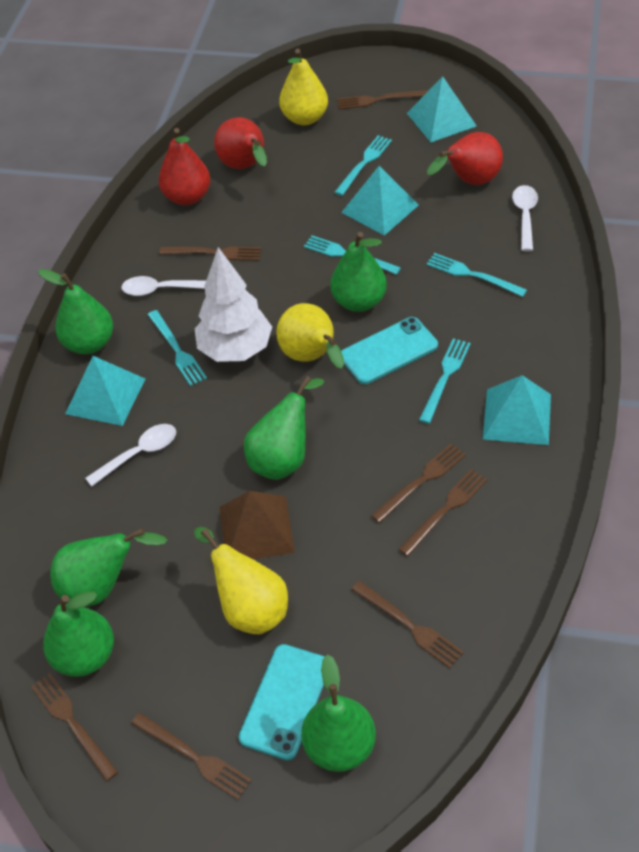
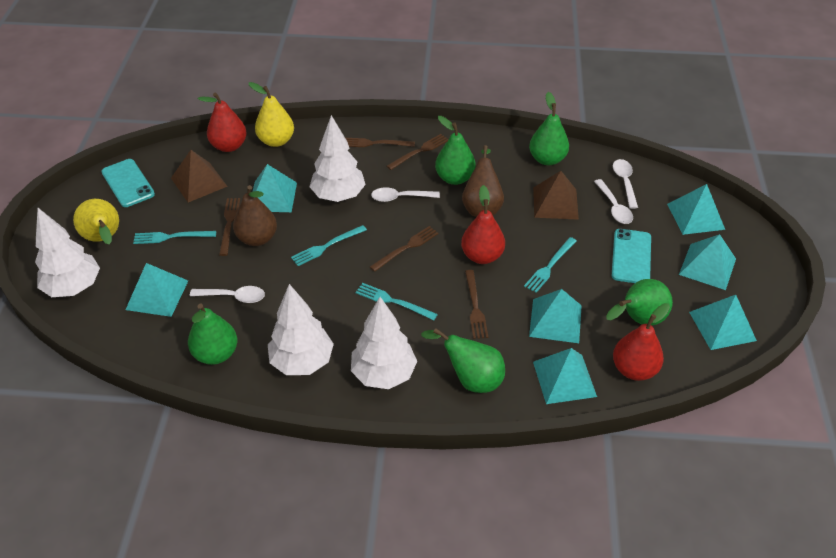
brown fork: [31,673,118,781] [131,713,252,800] [159,246,261,261] [337,90,428,109] [351,581,464,668] [371,443,466,523] [398,469,488,556] = 7 -> [219,198,240,256] [346,138,415,147] [370,226,439,272] [387,134,449,170] [465,270,488,339] = 5
brown pear: none = 0 -> [233,185,277,246] [462,145,504,217] = 2
brown pyramid: [220,491,295,559] = 1 -> [171,150,228,202] [533,171,579,220] = 2
green pear: [38,269,113,354] [43,591,114,677] [50,528,167,606] [244,376,324,480] [301,654,376,772] [330,232,387,312] = 6 -> [188,303,237,365] [421,328,505,393] [435,116,476,185] [529,92,569,165] [606,279,673,325] = 5
turquoise fork: [148,310,207,386] [304,235,401,275] [334,135,392,196] [419,338,471,424] [426,253,527,297] = 5 -> [133,231,216,244] [291,225,367,266] [356,283,438,320] [524,237,576,293] = 4
turquoise pyramid: [65,356,145,426] [341,166,419,236] [407,76,477,142] [483,375,551,445] = 4 -> [125,263,188,317] [252,164,297,212] [529,289,582,343] [533,348,597,404] [667,184,725,235] [679,234,736,290] [689,295,757,350] = 7
white spoon: [85,424,176,487] [121,276,206,296] [512,185,538,251] = 3 -> [190,286,265,303] [371,187,440,202] [594,179,633,224] [613,159,638,209] = 4
white tree: [195,247,272,362] = 1 -> [35,208,100,297] [268,284,334,375] [309,115,366,202] [351,297,417,389] = 4
yellow pear: [194,527,288,634] [276,303,344,369] [279,49,328,125] = 3 -> [73,199,119,244] [248,82,294,147] = 2

